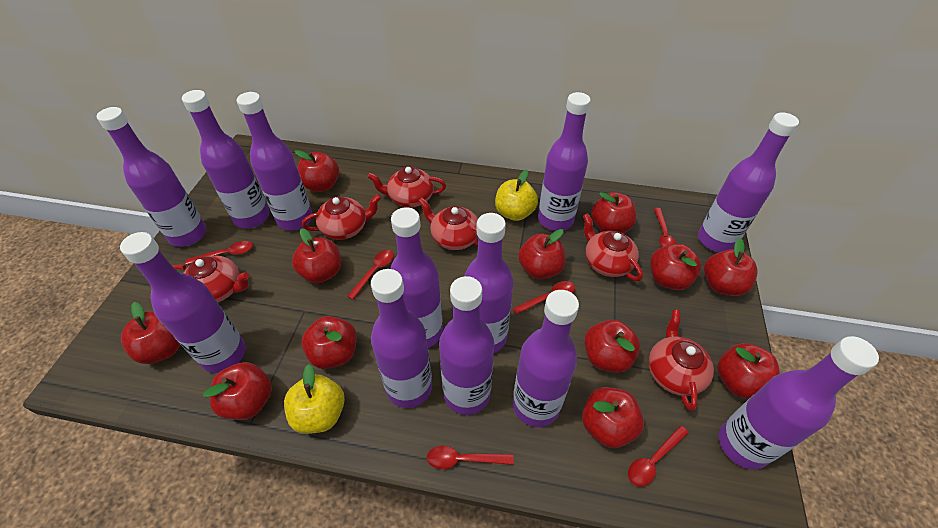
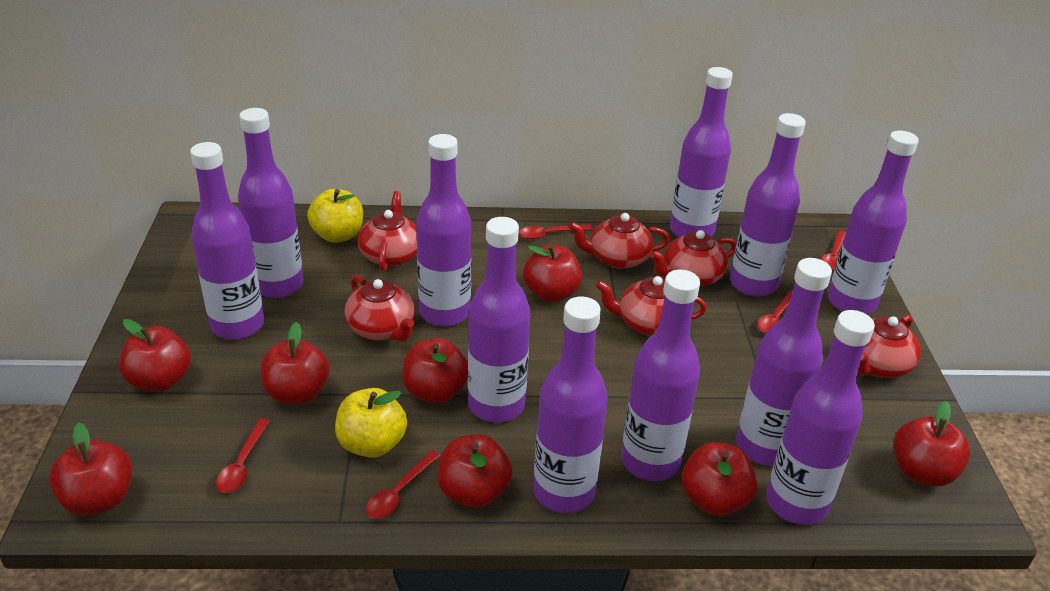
purple bottle: [97,107,206,247] [120,232,246,373] [182,90,270,229] [237,92,313,231] [371,269,432,408] [390,207,443,348] [439,276,494,415] [464,213,513,353] [513,290,579,427] [538,92,591,231] [698,113,799,252] [719,336,879,470] = 12 -> [190,142,264,340] [238,108,303,298] [416,134,471,327] [468,217,530,422] [533,297,608,513] [621,270,700,481] [670,67,733,237] [730,113,806,297] [736,258,832,466] [766,310,875,525] [828,130,919,314] = 11
red apple: [121,302,180,364] [203,362,272,420] [292,228,341,283] [295,150,339,192] [301,316,357,369] [518,229,566,279] [582,387,644,448] [584,320,640,373] [591,192,636,233] [650,244,701,290] [704,238,758,296] [717,343,780,399] = 12 -> [49,422,133,516] [119,319,191,392] [261,322,330,404] [403,338,468,403] [438,434,512,508] [523,245,582,302] [681,442,758,516] [894,401,970,486] = 8
red spoon: [185,241,253,265] [347,250,393,300] [427,446,514,469] [512,281,575,315] [628,425,689,486] [654,208,677,247] = 6 -> [216,418,270,493] [366,450,441,519] [519,224,594,239] [757,290,793,333] [821,231,846,270] = 5

